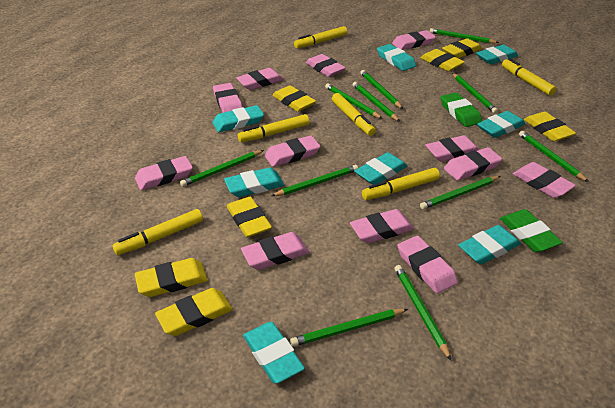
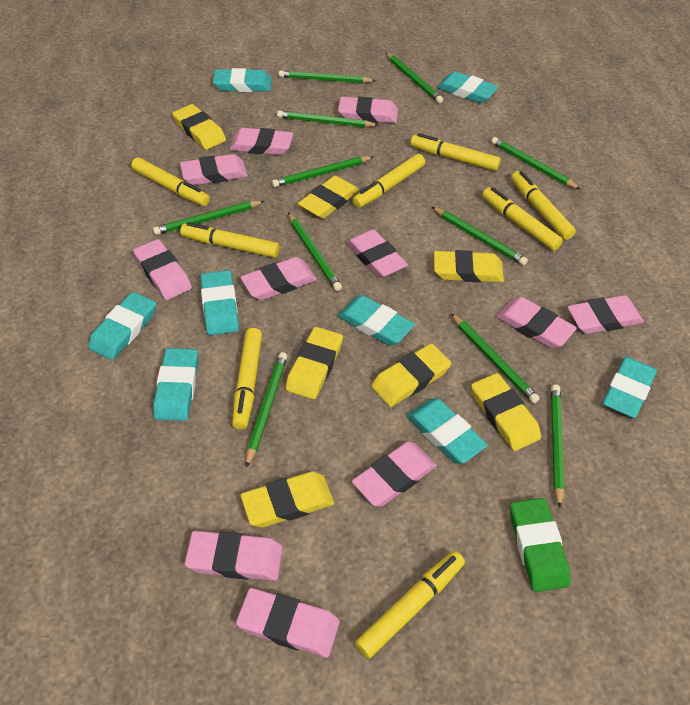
green eraser: [441,93,482,127] [500,209,563,252] = 2 -> [510,498,570,592] = 1
pink eraser: [135,156,193,190] [213,83,243,113] [236,68,284,90] [241,232,309,270] [265,135,320,167] [306,54,346,77] [350,209,414,243] [392,30,436,50] [397,236,458,294] [425,135,479,162] [444,147,502,181] [513,162,576,198] = 12 -> [133,239,192,300] [180,154,248,185] [185,531,283,581] [229,128,293,155] [236,588,340,658] [240,257,317,300] [338,97,398,123] [346,229,408,278] [352,441,437,507] [496,297,577,348] [567,295,644,334] = 11
yellow marker: [112,209,203,255] [238,114,309,142] [294,26,347,49] [332,93,376,136] [362,168,440,200] [502,58,556,96] = 6 -> [131,158,210,206] [180,222,279,258] [232,328,262,430] [352,154,425,208] [355,551,465,659] [410,133,501,171] [482,187,563,251] [511,171,576,240] = 8

